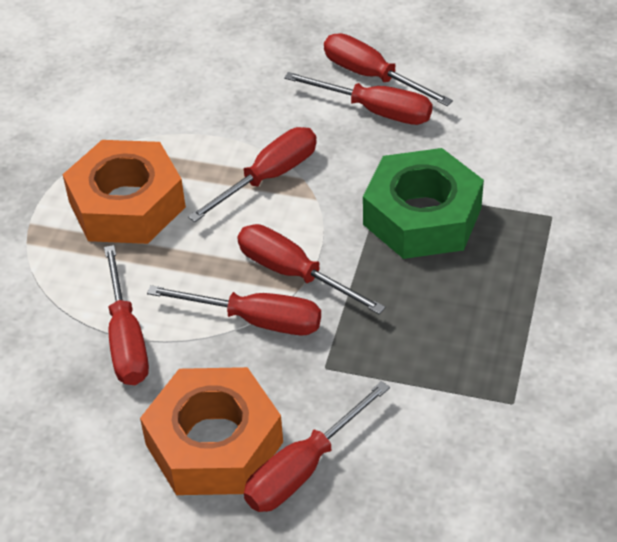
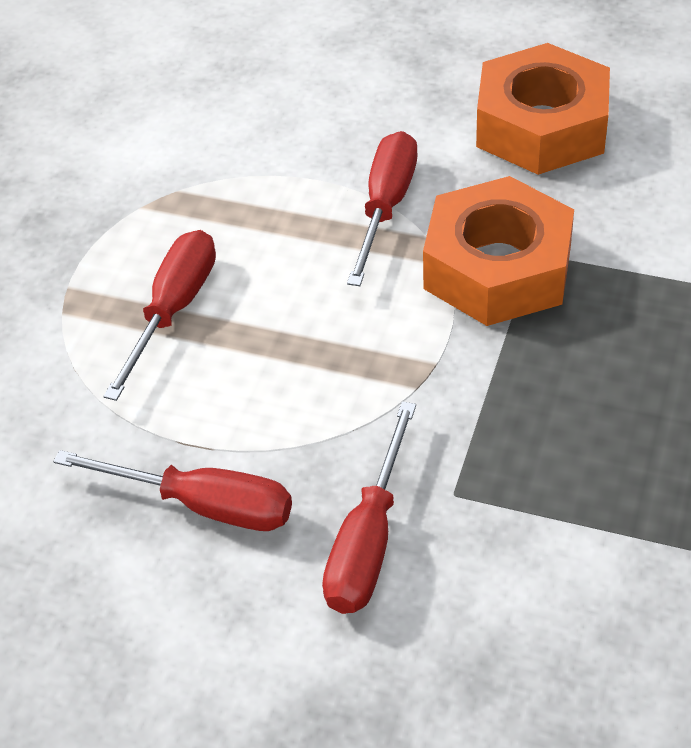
green nut: [363,148,484,259] = 1 -> none = 0
red screwdriver: [104,245,149,385] [147,285,321,335] [188,127,317,222] [237,224,385,314] [244,381,390,512] [284,72,433,125] [324,33,453,106] = 7 -> [53,450,292,531] [103,230,216,401] [322,401,416,614] [347,131,417,286] = 4

